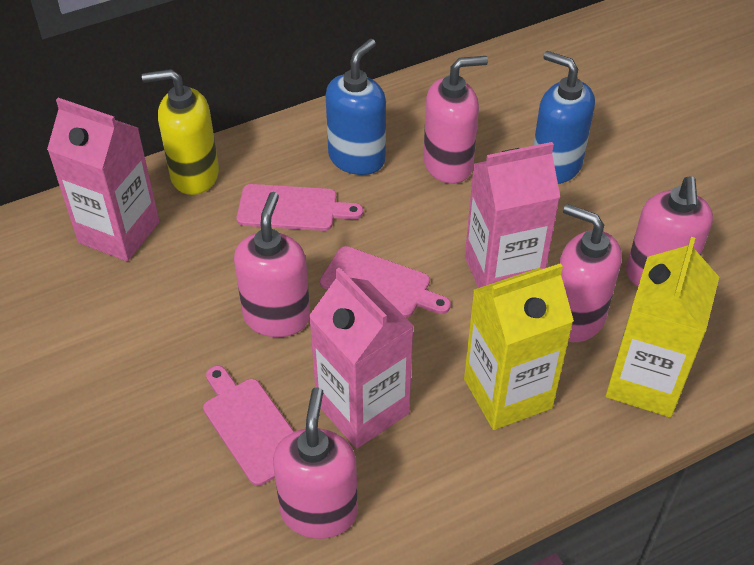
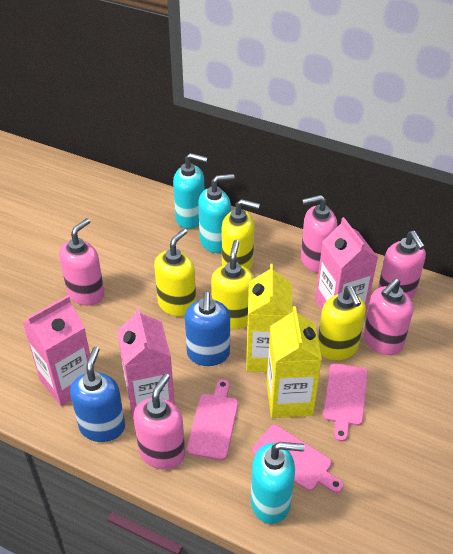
turquoise soap dispenser: none = 0 -> [173,153,208,229] [198,174,234,253] [251,442,305,524] = 3
yellow soap dispenser: [142,69,219,195] = 1 -> [154,228,196,316] [211,240,254,330] [222,199,260,271] [318,286,366,361] = 4

